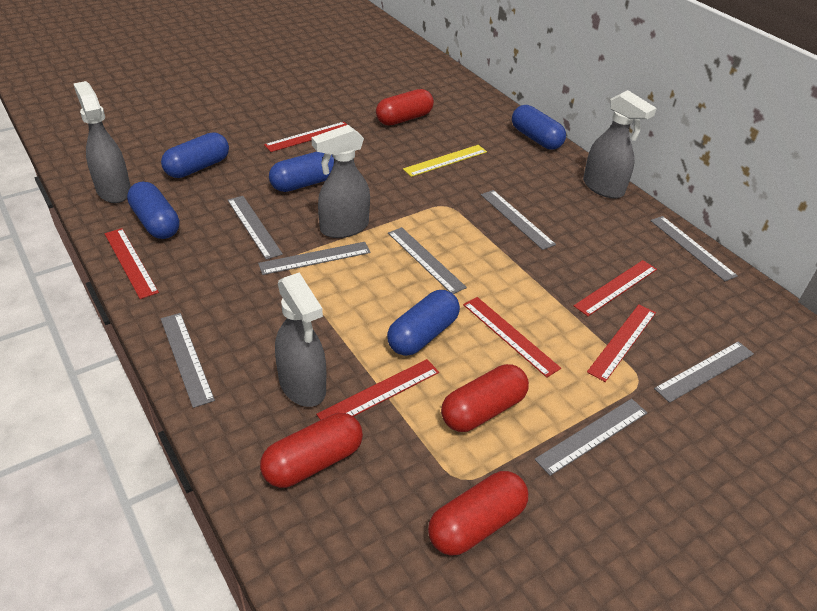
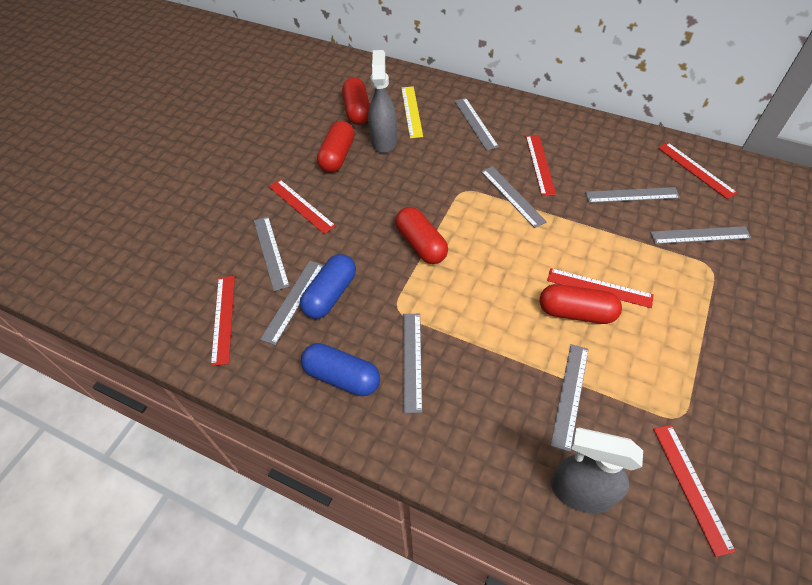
blue capsule: [127,182,180,239] [161,132,229,178] [269,152,334,192] [387,290,460,356] [512,105,566,150] = 5 -> [300,254,356,319] [301,343,380,396] = 2
grey spray bottle: [73,81,131,203] [275,272,326,407] [311,125,370,238] [583,90,657,199] = 4 -> [368,50,397,153] [551,428,643,513] = 2

